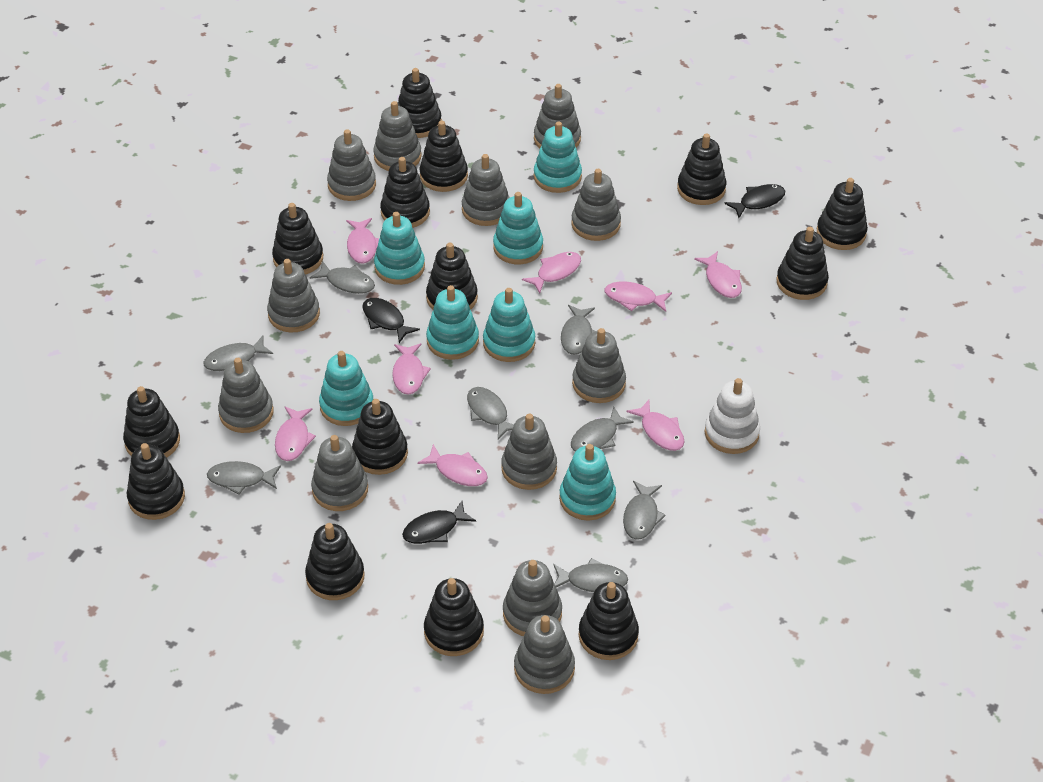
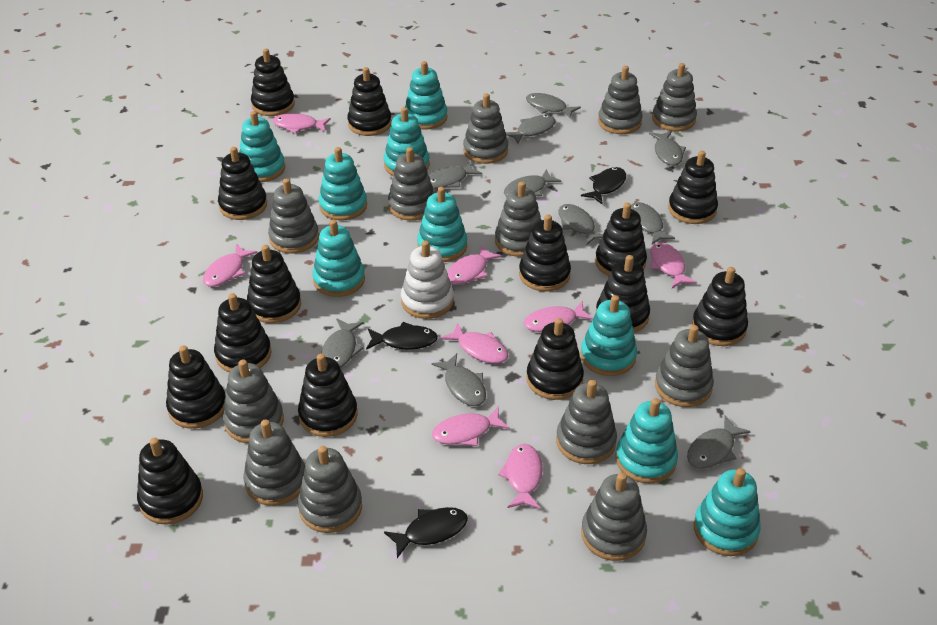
grey fish: [203,336,273,371] [207,461,281,495] [310,261,375,294] [467,387,514,439] [553,558,628,592] [561,305,596,355] [571,407,634,451] [623,481,666,540] = 8 -> [321,319,364,368] [429,161,482,189] [431,354,486,406] [504,169,561,196] [506,115,556,144] [526,93,581,118] [558,204,603,245] [631,202,675,244] [649,131,686,166] [687,415,751,469] = 10
turquoise stacking toy: [319,351,373,426] [374,212,425,285] [426,285,479,360] [483,288,535,362] [493,192,543,264] [534,121,582,193] [559,444,616,521] = 7 -> [239,111,285,182] [312,220,365,297] [319,147,367,221] [384,107,430,176] [405,61,448,130] [417,187,467,262] [580,295,637,376] [616,398,678,483] [694,468,761,556] = 9

